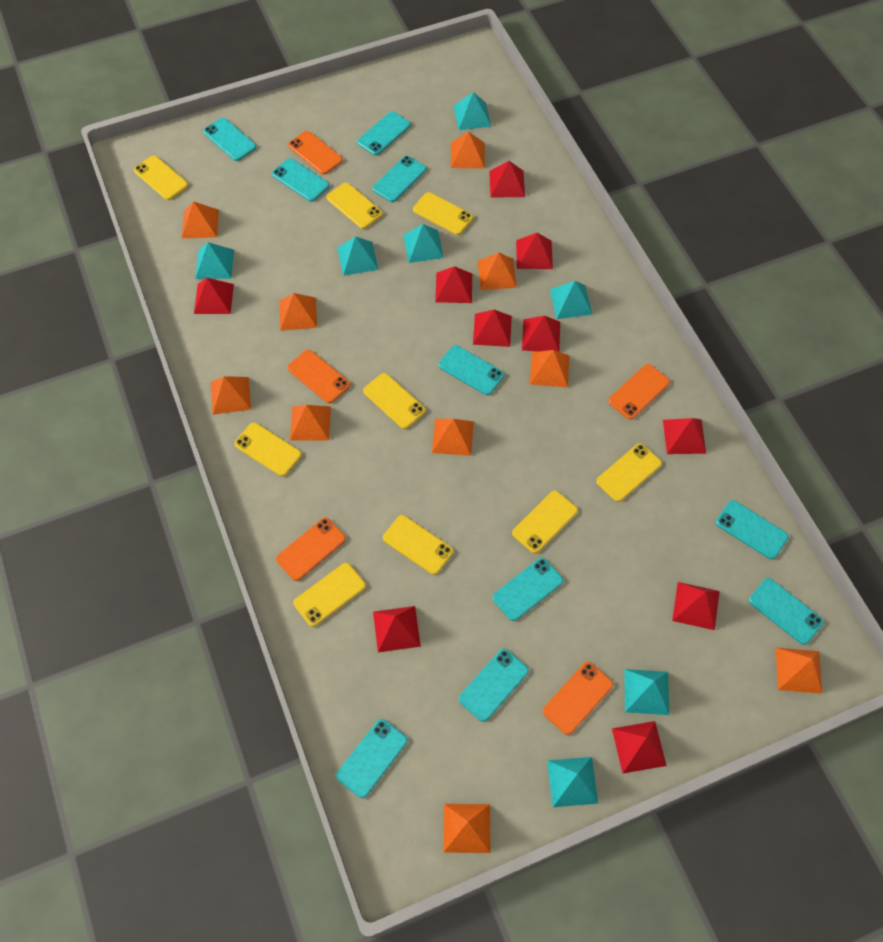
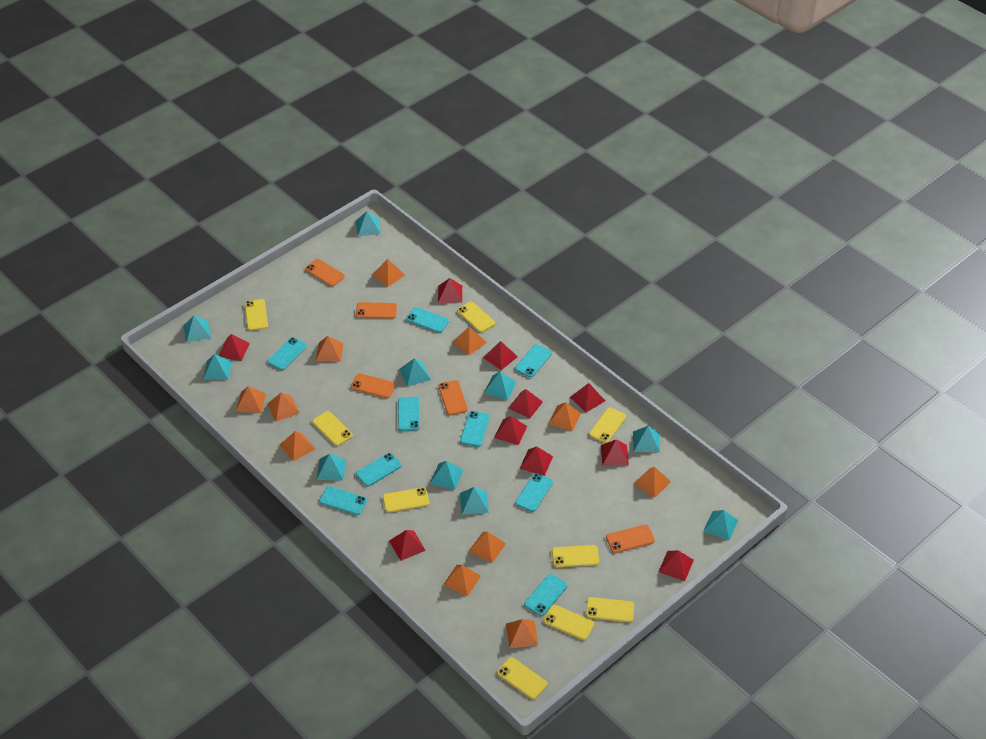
orange pyramid: [182,201,219,238] [211,376,251,415] [279,293,317,331] [290,405,331,441] [432,419,474,456] [443,804,490,853] [451,132,485,168] [478,253,517,290] [530,350,570,388] [776,648,822,694] = 10 -> [236,386,266,413] [267,392,300,422] [280,431,315,461] [316,336,344,362] [372,259,405,287] [443,565,481,597] [452,326,487,355] [469,532,506,563] [506,619,538,648] [548,402,581,431] [634,467,671,498] = 11
turquoise phone: [203,118,256,161] [272,158,329,202] [336,719,408,798] [357,112,411,156] [373,156,426,202] [439,345,504,395] [459,649,529,722] [492,558,563,621] [716,500,789,559] [749,578,824,645] = 10 -> [267,337,307,370] [319,486,367,515] [356,453,402,487] [398,397,420,431] [406,307,449,333] [460,411,490,447] [515,344,552,378] [515,473,553,512] [524,574,568,616] = 9
turquoise pyramid: [195,242,234,279] [337,237,379,276] [403,224,444,263] [454,92,491,130] [547,757,598,807] [550,281,593,319] [624,669,670,715] = 7 -> [183,316,211,343] [203,354,232,380] [317,454,346,481] [356,211,381,236] [399,358,431,387] [430,461,463,490] [460,487,489,515] [484,372,516,400] [633,426,660,452] [703,510,738,540] = 10

